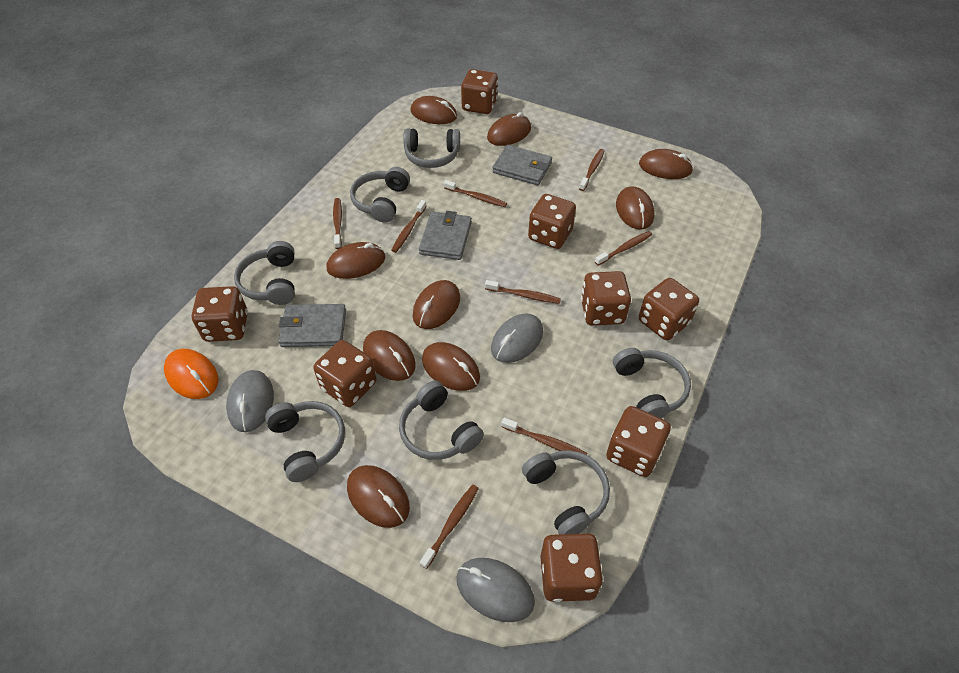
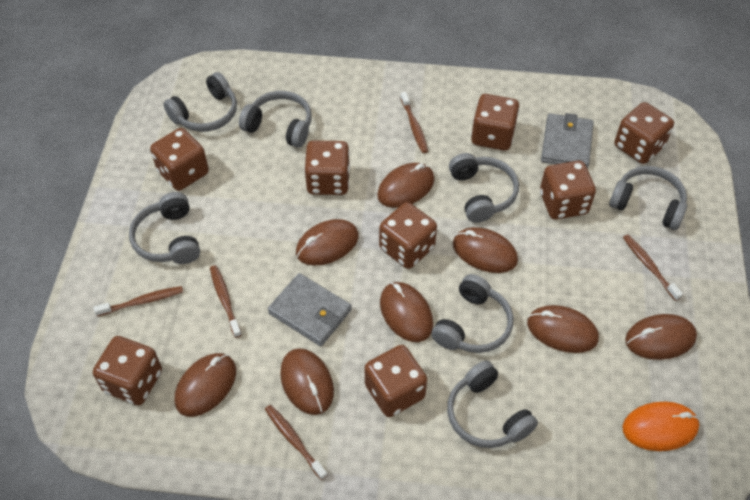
brown mouse: [327,242,385,279] [347,465,410,528] [363,330,416,381] [410,96,457,124] [413,280,460,329] [422,342,480,391] [487,112,531,146] [616,187,655,230] [639,149,693,179] = 9 -> [175,353,236,417] [280,348,334,415] [296,219,359,266] [377,163,435,208] [380,282,433,342] [453,227,518,273] [527,305,599,353] [625,314,697,360] = 8
brown toothbrush: [333,198,342,249] [391,200,427,253] [420,485,479,569] [444,180,507,207] [485,280,561,304] [501,418,587,455] [579,149,604,191] [595,231,652,266] = 8 -> [94,286,183,316] [210,265,242,338] [265,405,327,480] [401,92,428,153] [623,235,683,301] = 5
grey mouse: [226,370,274,432] [457,558,535,622] [491,313,543,363] = 3 -> none = 0
grey wallet: [279,304,346,347] [419,211,472,260] [492,145,552,185] = 3 -> [268,273,352,346] [541,113,594,169] = 2

